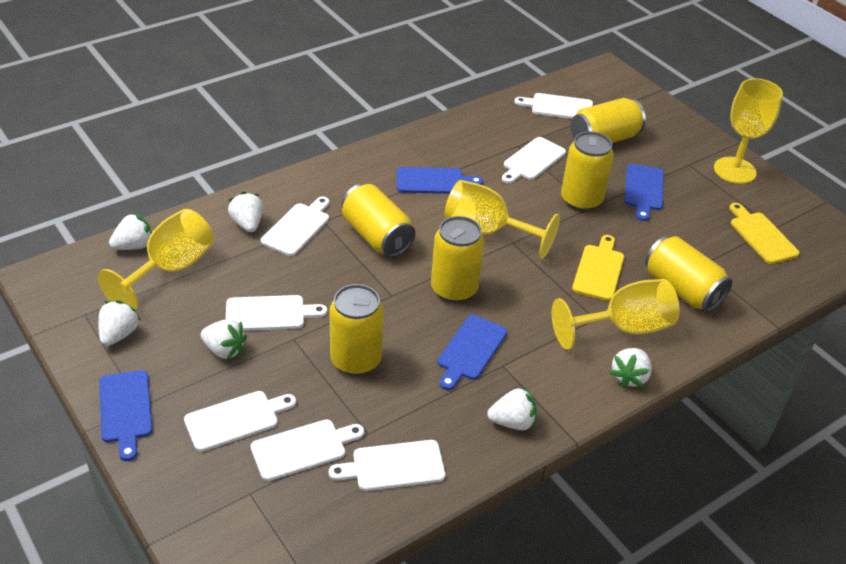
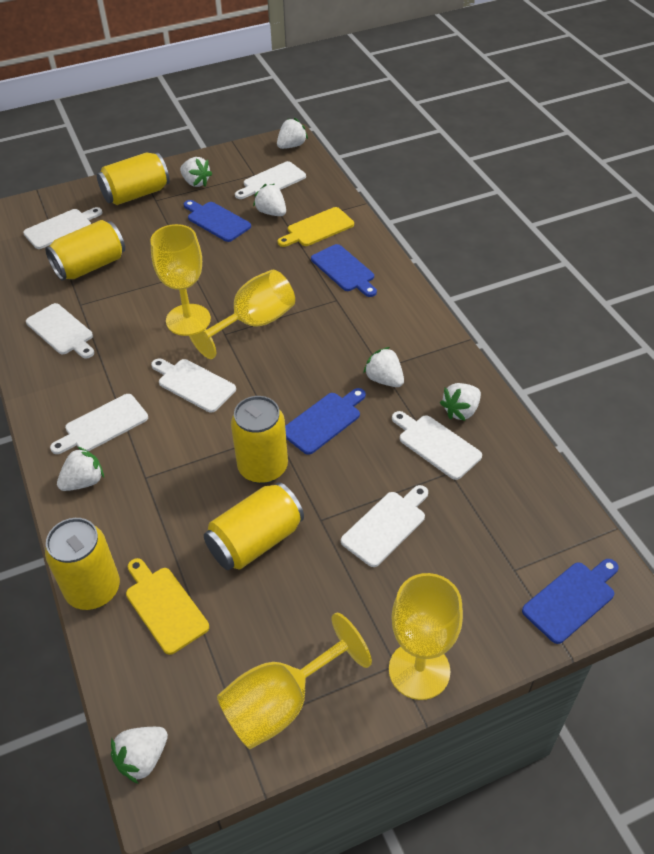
white strawberry: [98,300,141,346] [109,213,152,250] [201,319,247,360] [228,192,263,232] [487,387,537,430] [609,348,652,388] = 6 -> [57,447,104,491] [111,727,168,784] [180,157,212,187] [253,184,286,216] [277,118,308,149] [363,347,404,387] [440,383,481,421] = 7
yellow can: [330,284,384,376] [342,184,416,257] [431,216,484,303] [561,131,614,211] [571,98,646,143] [645,236,732,312] = 6 -> [45,220,125,281] [45,518,120,610] [97,152,170,205] [204,482,304,570] [231,396,288,484] = 5

